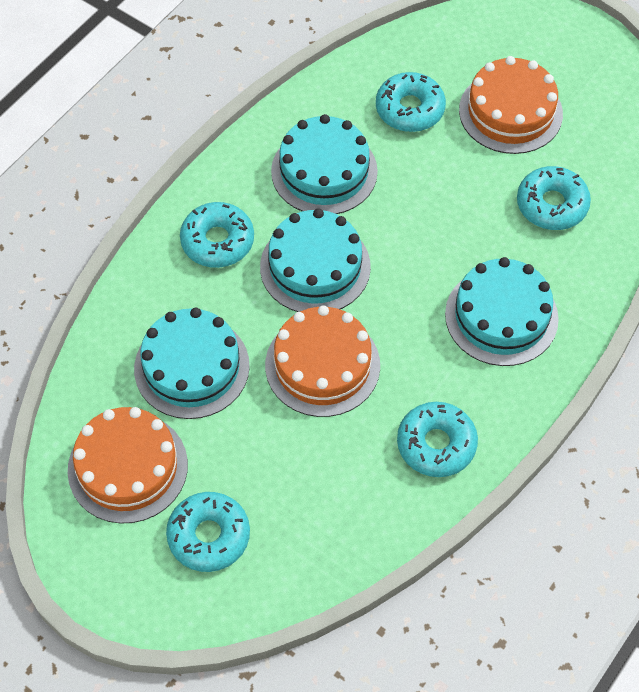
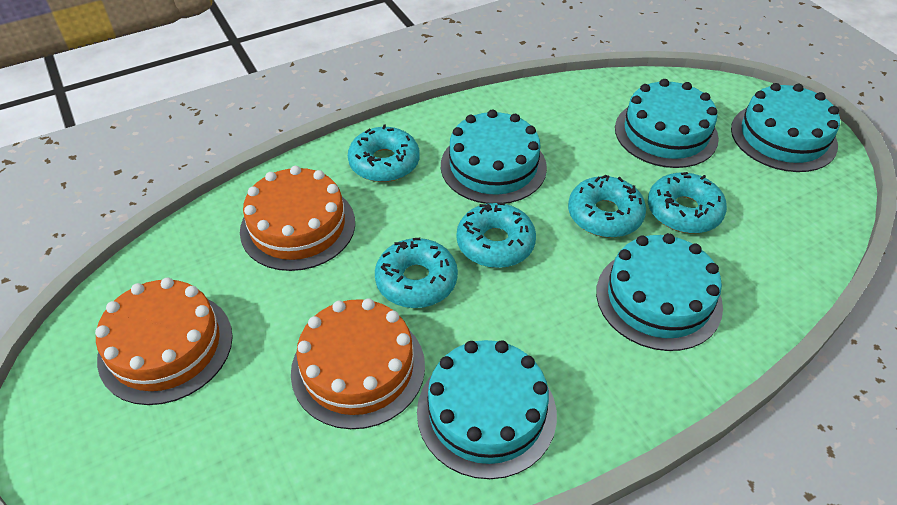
turquoise cake: [134,308,250,419] [260,208,371,312] [271,114,378,214] [445,257,559,366] = 4 -> [417,340,557,479] [441,109,547,204] [596,233,723,351] [615,79,719,168] [731,83,840,172] = 5

